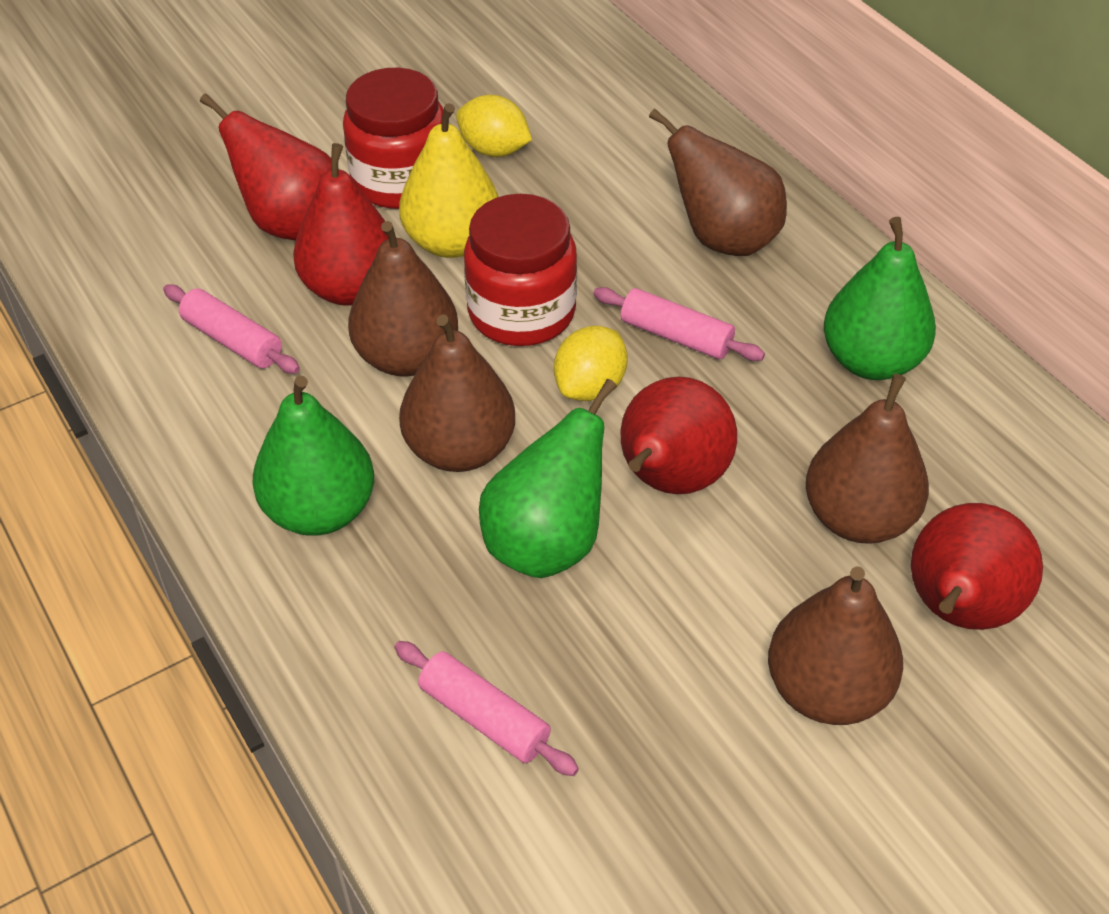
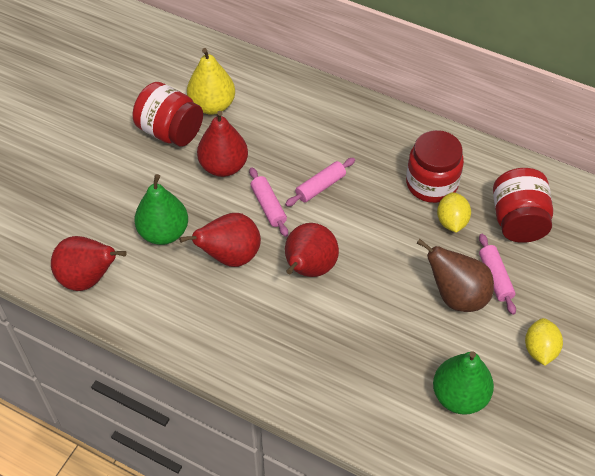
brown pear: [348,221,458,377] [399,314,515,472] [649,108,787,256] [768,566,903,725] [805,374,929,544] = 5 -> [417,239,494,312] = 1
green pear: [253,375,374,536] [479,379,617,578] [823,217,936,380] = 3 -> [134,174,188,245] [433,351,494,415] = 2
red jar: [343,68,443,209] [464,194,577,346] = 2 -> [133,82,203,147] [406,130,464,203] [493,168,553,243] = 3

